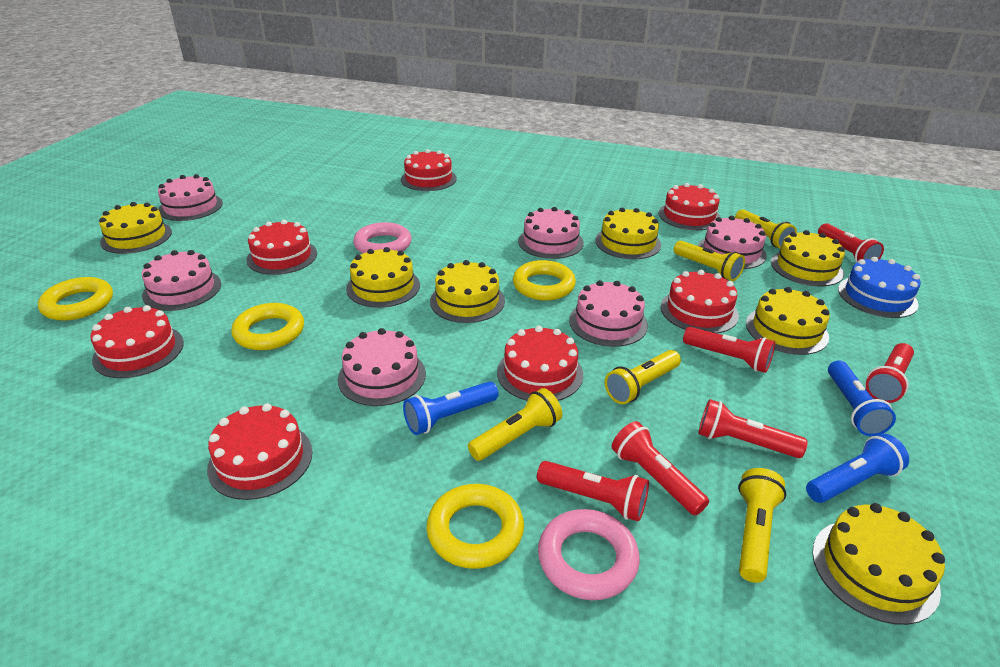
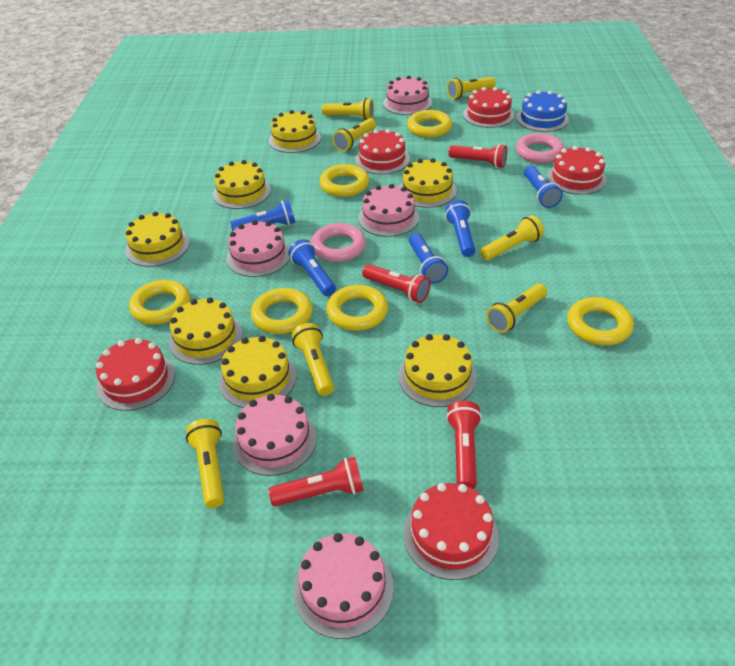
blue flashlight: [403,381,498,435] [806,434,909,503] [828,360,896,436] = 3 -> [230,200,295,231] [288,239,336,296] [409,233,448,284] [445,200,476,257] [524,165,563,208] = 5
pink cake: [142,250,221,311] [158,174,223,221] [338,328,426,406] [518,207,584,259] [569,280,648,347] [698,216,767,269] = 6 -> [226,220,290,277] [233,394,317,476] [294,533,394,639] [358,184,419,237] [383,76,432,115] = 5
red cake: [91,305,184,378] [207,403,313,500] [246,220,317,275] [401,149,457,191] [497,326,583,401] [658,183,721,230] [661,270,739,333] = 7 -> [96,338,175,411] [355,129,410,174] [403,483,499,580] [463,87,514,128] [547,146,607,195] = 5
red flashlight: [537,461,649,521] [612,421,709,516] [683,327,775,373] [698,399,808,458] [818,223,884,263] [866,343,914,403] = 6 -> [269,457,364,506] [362,264,431,303] [446,401,482,489] [448,144,507,168] = 4
yellow flashlight: [468,388,562,461] [605,350,681,404] [674,241,745,281] [735,209,797,248] [738,468,786,583] = 5 -> [186,419,224,508] [292,323,334,396] [322,98,374,120] [332,118,376,151] [447,77,496,99] [480,215,544,260] [486,284,547,333] = 7
yellow ring: [38,277,113,321] [231,303,304,350] [427,484,524,569] [513,260,576,301] = 4 -> [129,280,190,324] [251,288,313,334] [319,164,369,197] [326,285,388,331] [407,110,452,138] [567,297,634,345] = 6

